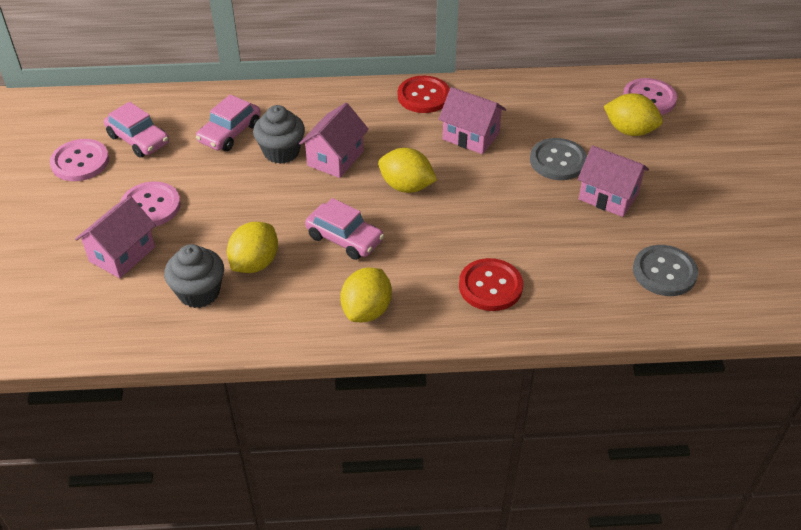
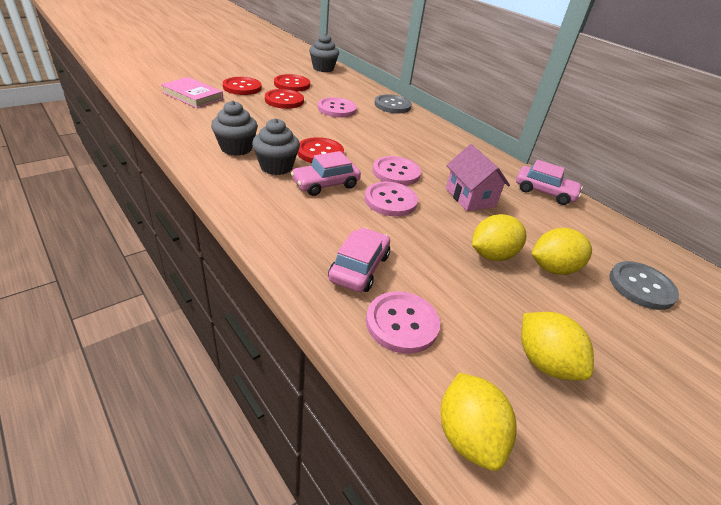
grey cupcake: [164,244,224,308] [253,105,305,164] = 2 -> [211,101,258,156] [252,118,300,175] [309,33,339,72] = 3
pink book: none = 0 -> [161,77,223,108] = 1
pink button: [50,139,109,181] [120,181,181,226] [623,78,677,115] = 3 -> [318,97,357,118] [365,182,418,217] [366,291,440,354] [373,156,421,186] = 4
pink house: [75,196,156,278] [299,103,369,178] [438,87,506,154] [578,145,649,217] = 4 -> [446,144,510,211] = 1
red button: [398,76,450,113] [459,258,523,311] = 2 -> [223,77,262,95] [265,89,304,109] [274,74,310,92] [297,137,344,163] = 4

